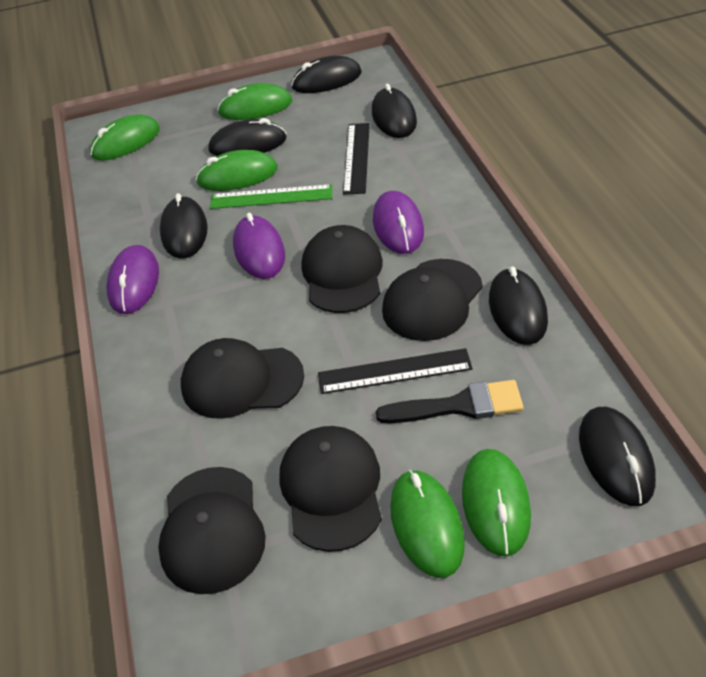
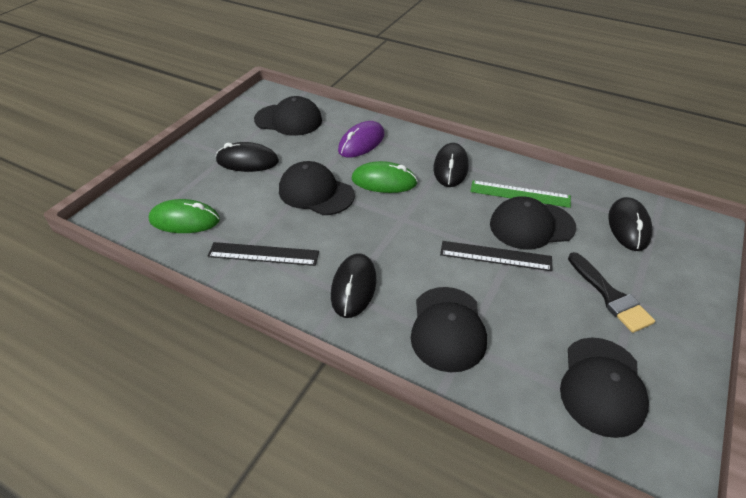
black mouse: [160,193,208,258] [208,118,287,156] [291,56,362,93] [372,84,417,138] [489,266,548,345] [579,407,656,506] = 6 -> [216,142,279,172] [331,253,376,318] [433,143,469,187] [608,197,652,251] = 4
green mouse: [90,115,160,160] [196,150,278,191] [217,83,292,120] [390,469,465,578] [462,449,531,557] = 5 -> [149,199,220,233] [352,161,418,193] = 2
purple mouse: [106,245,159,314] [233,213,285,279] [373,191,424,254] = 3 -> [338,121,385,158] = 1

